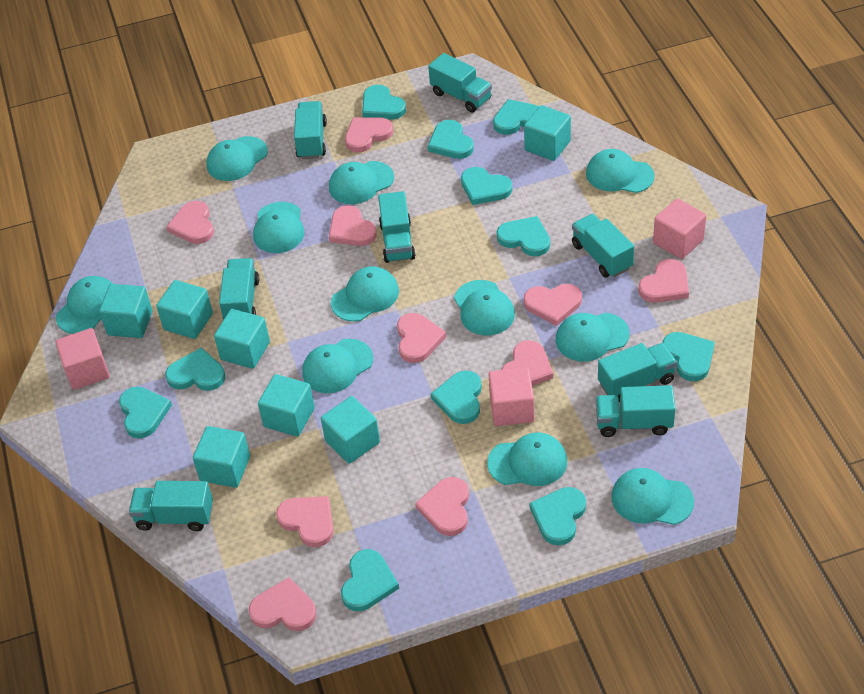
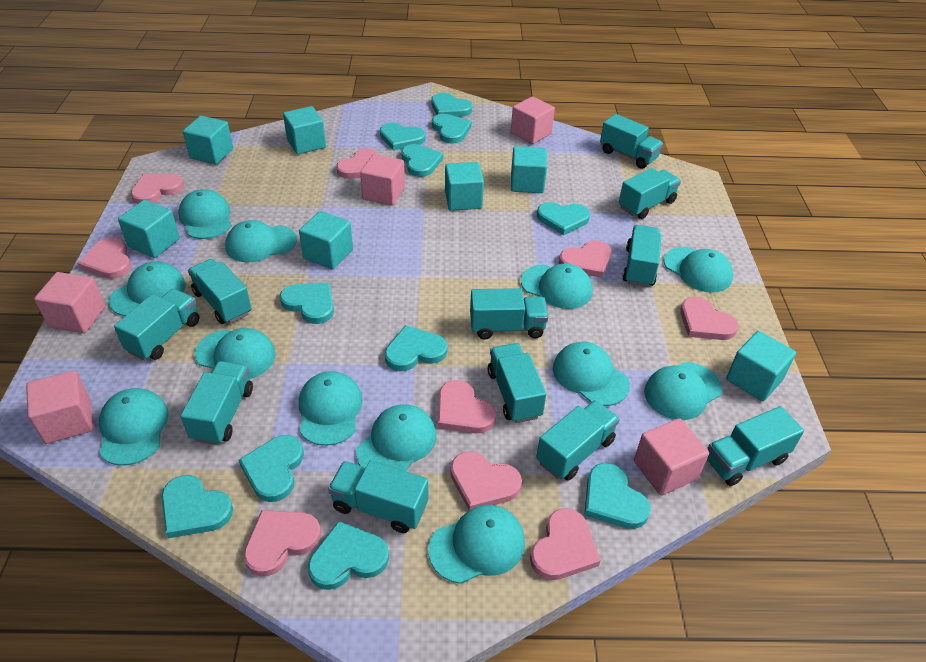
pink cube: [55,328,110,390] [488,367,534,426] [653,198,706,259] = 3 -> [26,370,93,444] [34,272,105,333] [360,154,405,206] [511,96,555,144] [634,418,709,496] = 5
pink heart: [166,201,214,244] [249,577,316,631] [276,496,334,547] [329,205,377,246] [345,117,393,152] [397,313,446,363] [415,477,469,536] [501,340,553,386] [524,284,582,326] [639,259,689,303] = 10 -> [77,237,131,279] [131,173,184,204] [243,510,321,576] [336,148,379,179] [438,380,496,433] [450,451,522,510] [530,508,601,580] [559,240,611,278] [680,297,738,340] = 9
turquoise cap: [56,276,113,334] [206,136,268,181] [253,202,305,253] [302,339,373,393] [329,161,394,204] [331,266,399,322] [454,280,515,336] [487,433,567,486] [556,313,630,362] [586,149,655,193] [611,468,694,525] = 11 -> [99,388,169,466] [109,261,186,316] [178,189,232,239] [195,328,276,379] [225,220,297,262] [299,371,363,446] [356,404,436,471] [428,505,525,584] [521,263,593,309] [553,342,630,406] [644,362,722,420] [664,247,733,293] = 12
turquoise truck: [129,481,213,531] [219,258,259,320] [294,101,327,159] [378,191,416,263] [428,53,492,113] [572,214,634,278] [596,385,675,437] [598,343,677,402] = 8 -> [114,289,199,360] [181,361,253,445] [188,259,252,324] [328,461,428,533] [470,288,548,339] [488,343,546,423] [536,400,620,481] [600,114,663,169] [619,168,681,219] [622,225,661,287] [707,406,804,486] = 11

